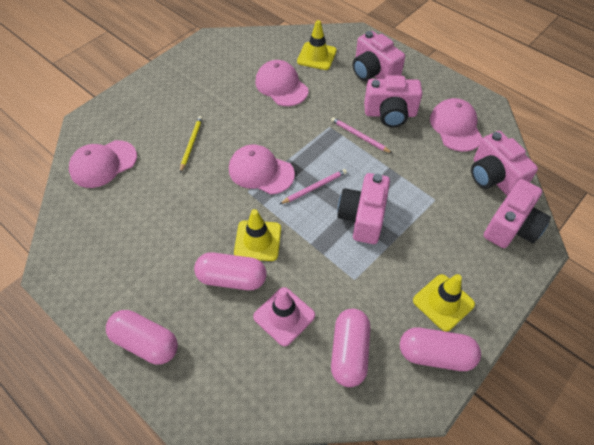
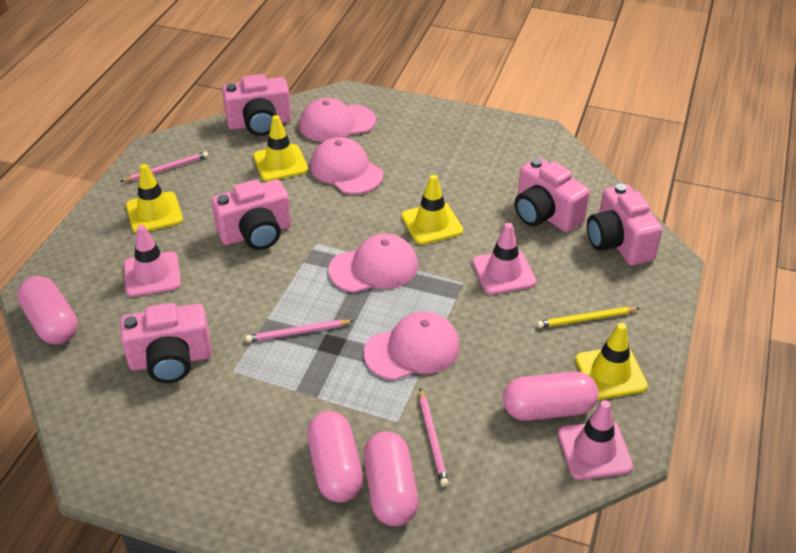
pink pencil: [280,169,347,204] [331,117,392,153] = 2 -> [120,151,208,182] [246,320,353,342] [419,388,449,487] = 3
pink traffic cone: [253,287,315,346] = 1 -> [124,225,181,297] [472,223,536,295] [558,400,633,480] = 3
yellow traffic cone: [234,209,281,261] [297,20,337,70] [413,274,475,332] = 3 -> [126,164,183,233] [253,115,308,181] [402,175,463,245] [575,323,648,399] = 4

